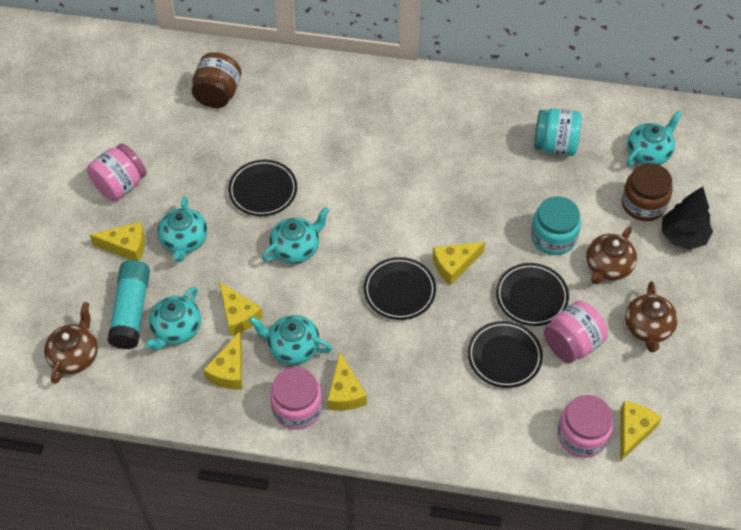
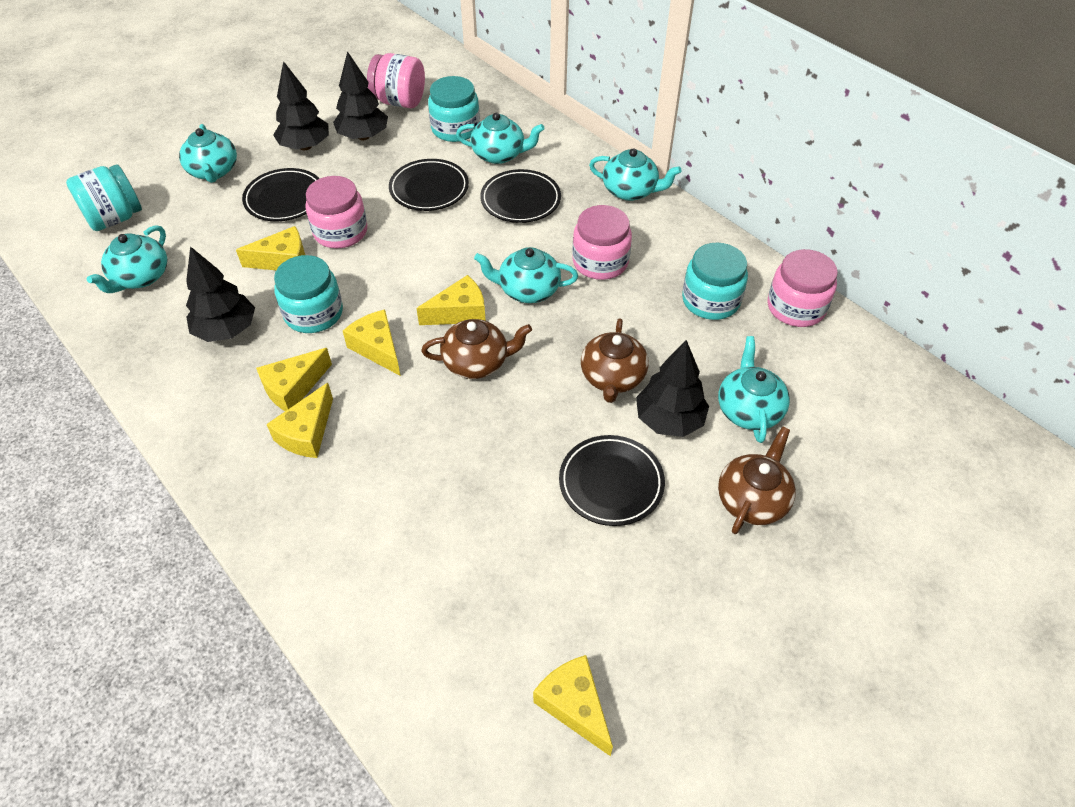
black tree: [661,186,713,250] = 1 -> [186,246,255,342] [273,61,329,150] [333,51,388,140] [636,340,709,437] = 4
brown jar: [192,52,241,108] [621,163,673,221] = 2 -> none = 0
turquoise glue stick: [107,260,150,349] = 1 -> none = 0
turquoise jar: [531,196,581,255] [534,108,581,156] = 2 -> [66,164,142,231] [274,255,343,333] [428,76,480,142] [682,243,748,320] = 4
turquoise teapot: [145,287,201,351] [158,196,207,262] [249,315,332,365] [262,207,330,264] [626,111,682,166] = 5 -> [87,225,167,293] [179,124,237,183] [456,113,545,164] [474,247,578,303] [589,148,682,201] [718,336,790,443] = 6

